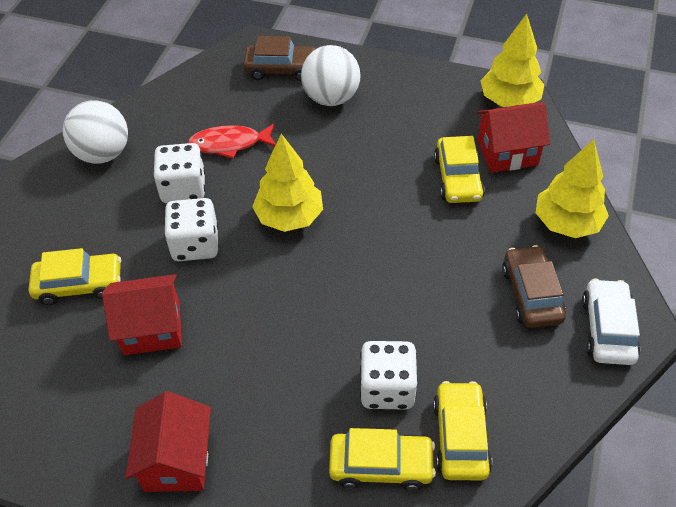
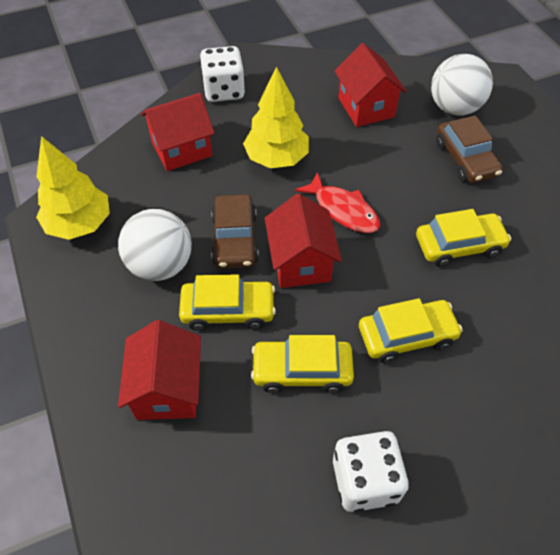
red house: [102,274,182,355] [125,391,211,492] [476,102,550,173] = 3 -> [118,320,201,420] [141,93,215,171] [265,194,342,288] [334,43,407,127] = 4
white car: [582,278,640,365] = 1 -> none = 0
white dice: [153,143,205,203] [164,198,218,261] [360,341,417,410] = 3 -> [200,46,245,102] [333,431,409,512] = 2
yellow tree: [252,134,323,232] [481,14,545,107] [536,139,609,238] = 3 -> [36,136,110,240] [243,67,309,168] = 2

